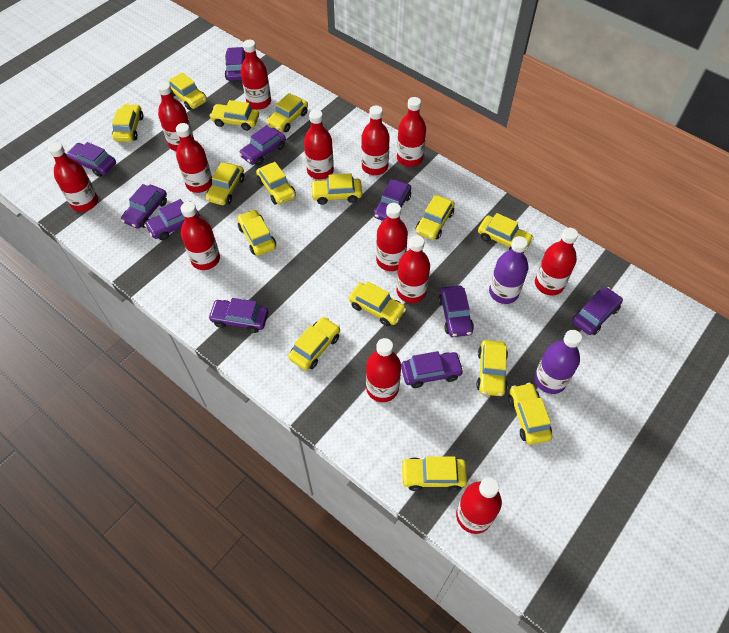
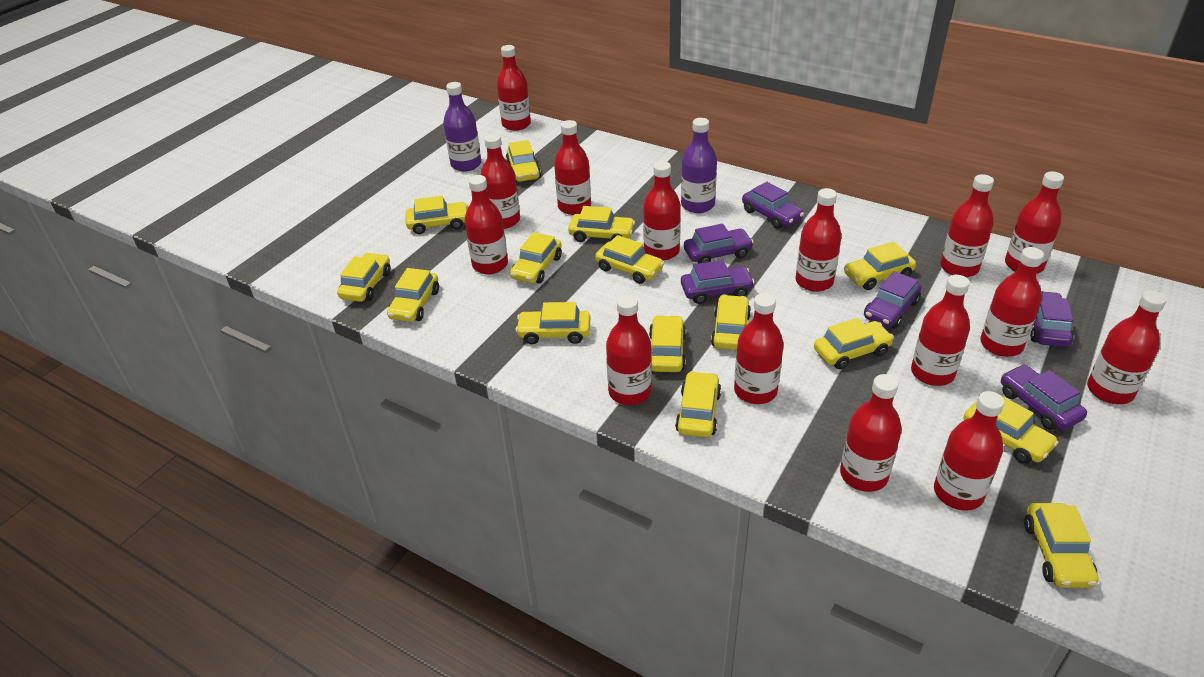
purple car: [66,142,116,177] [121,184,167,229] [144,199,200,240] [208,298,268,333] [225,47,246,81] [239,125,286,165] [374,179,411,221] [401,351,464,388] [438,285,474,337] [572,287,623,335] = 10 -> [681,260,755,304] [684,223,754,264] [742,182,804,229] [864,271,922,328] [1001,364,1087,430] [1030,291,1073,347] = 6
red bottle: [48,142,98,212] [157,82,194,151] [176,123,212,193] [181,202,220,270] [241,40,271,110] [304,110,334,179] [361,105,390,175] [366,338,401,402] [376,203,408,271] [397,97,426,167] [397,235,430,303] [456,477,502,534] [535,228,578,295] = 13 -> [465,175,508,274] [481,134,520,229] [497,45,531,131] [554,120,591,215] [606,295,652,405] [643,161,681,260] [734,293,784,404] [796,188,842,292] [840,374,902,492] [911,275,970,386] [934,391,1004,511] [940,174,994,277] [980,247,1044,357] [1005,171,1064,274] [1087,290,1166,404] = 15

